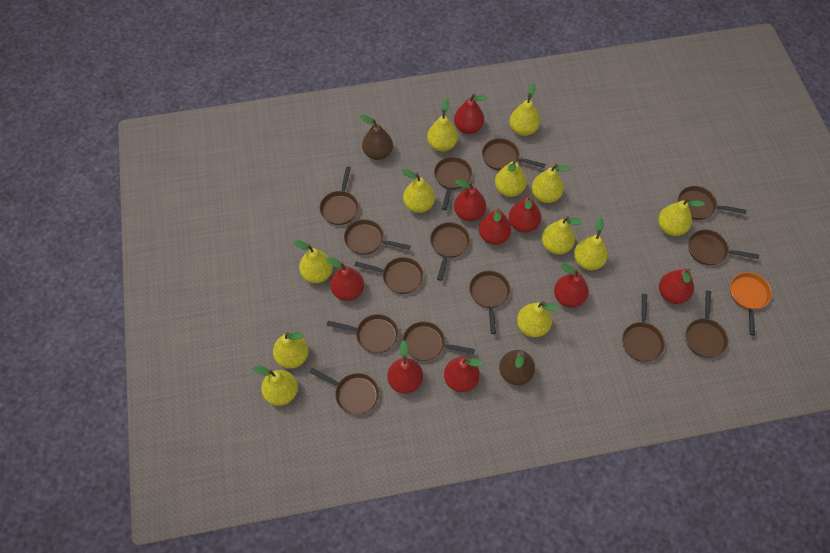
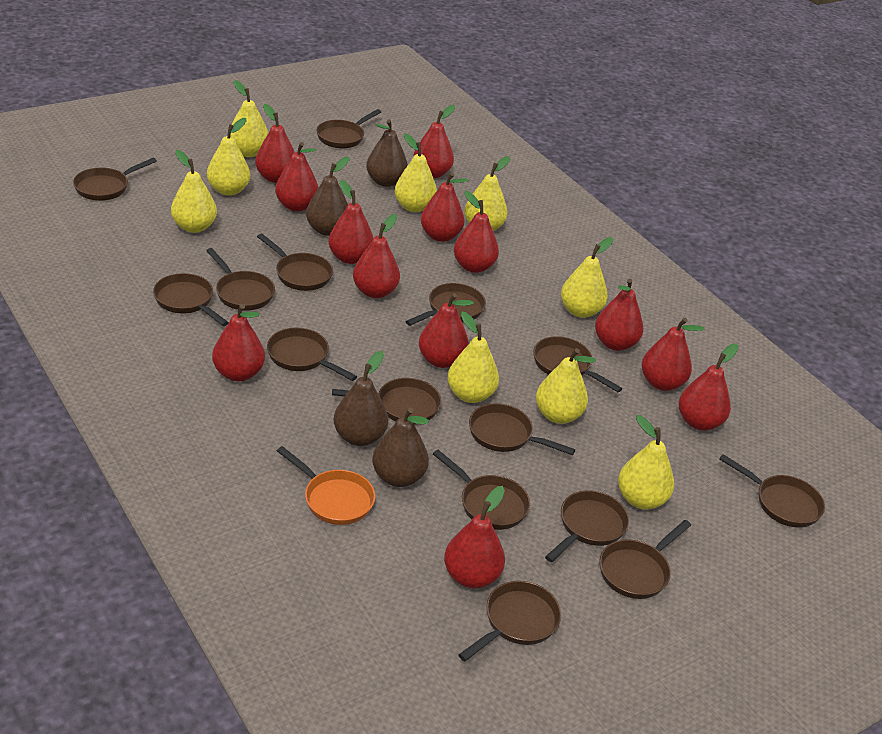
brown pan: [309,368,379,415] [320,166,358,225] [327,314,398,353] [344,219,410,255] [355,257,423,294] [403,321,475,361] [430,222,470,281] [434,157,472,210] [469,271,510,334] [482,138,545,170] [622,294,665,362] [678,186,747,220] [685,290,728,358] [688,230,759,265] = 14 -> [73,158,157,201] [153,273,229,326] [206,248,275,311] [257,234,333,291] [267,328,357,381] [316,109,381,149] [332,378,441,425] [405,283,486,326] [433,450,530,530] [459,581,561,661] [469,403,575,455] [533,336,622,392] [545,490,629,562] [599,520,691,599] [719,454,825,528] = 15
brown pear: [360,114,393,160] [499,350,535,385] = 2 -> [306,157,350,236] [334,351,388,446] [366,119,408,187] [372,408,429,487] = 4
red pear: [326,257,364,301] [387,340,423,394] [444,357,484,392] [454,94,487,134] [454,180,486,221] [479,208,512,245] [509,196,541,233] [554,263,589,308] [659,268,694,304] = 9 -> [212,304,265,381] [255,104,295,183] [275,142,319,212] [328,180,373,264] [353,214,400,298] [413,105,455,178] [419,293,474,368] [421,172,468,242] [444,486,505,588] [454,191,499,273] [595,278,643,351] [642,318,704,391] [679,344,738,431] = 13
yellow pear: [253,366,298,406] [273,332,309,369] [294,240,333,283] [402,169,435,213] [427,98,458,152] [495,159,527,197] [509,83,540,136] [517,301,559,337] [531,164,571,203] [542,216,583,255] [574,217,608,270] [658,198,705,236] = 12 -> [171,150,217,233] [207,118,250,196] [230,80,268,157] [395,134,437,212] [447,312,499,403] [464,157,510,231] [536,348,596,424] [561,237,613,318] [618,415,674,510] = 9

